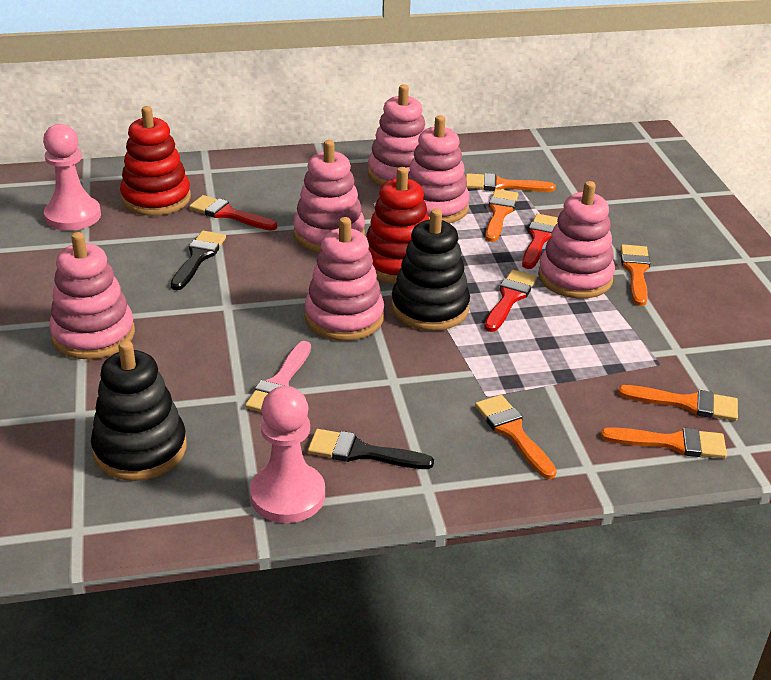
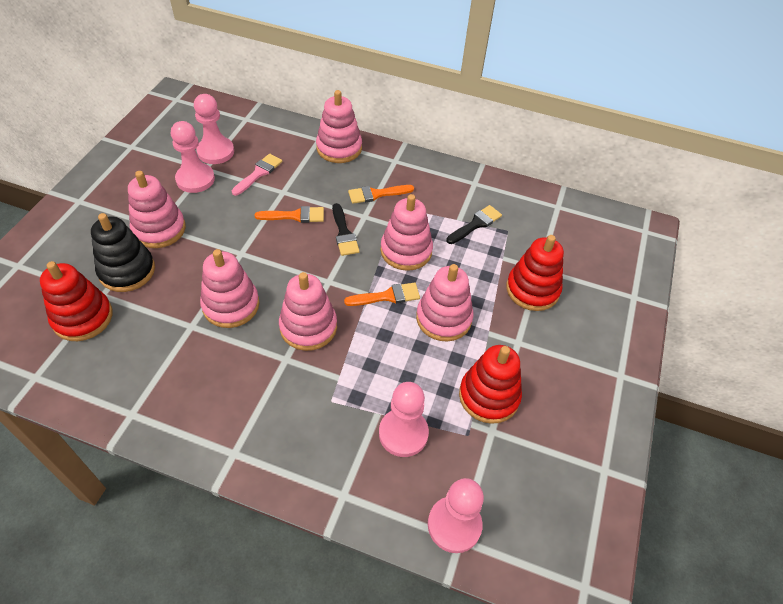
black stacking toy: [91,340,186,481] [391,209,470,331] = 2 -> [91,213,155,292] = 1
orange brush: [466,173,556,192] [475,395,557,479] [485,189,518,242] [601,427,727,458] [618,385,738,421] [621,245,650,306] = 6 -> [255,206,324,223] [344,283,420,306] [348,185,414,204] = 3
pink pawn: [43,124,101,231] [250,386,325,523] = 2 -> [171,121,215,193] [194,94,234,164] [379,382,429,457] [428,478,484,553] = 4
red brush: [189,195,277,231] [484,270,537,332] [522,214,558,269] = 3 -> none = 0
red stacking toy: [120,106,191,216] [366,167,429,283] = 2 -> [40,261,113,341] [459,345,522,424] [506,235,564,311] = 3

